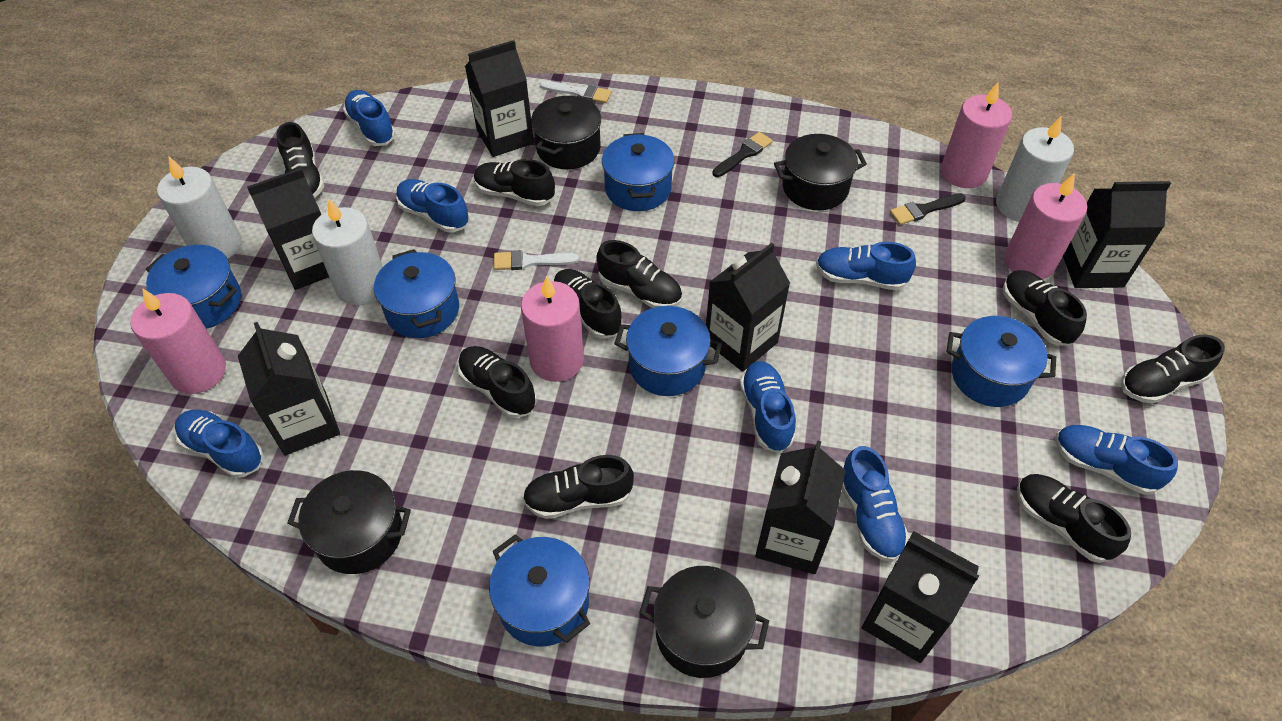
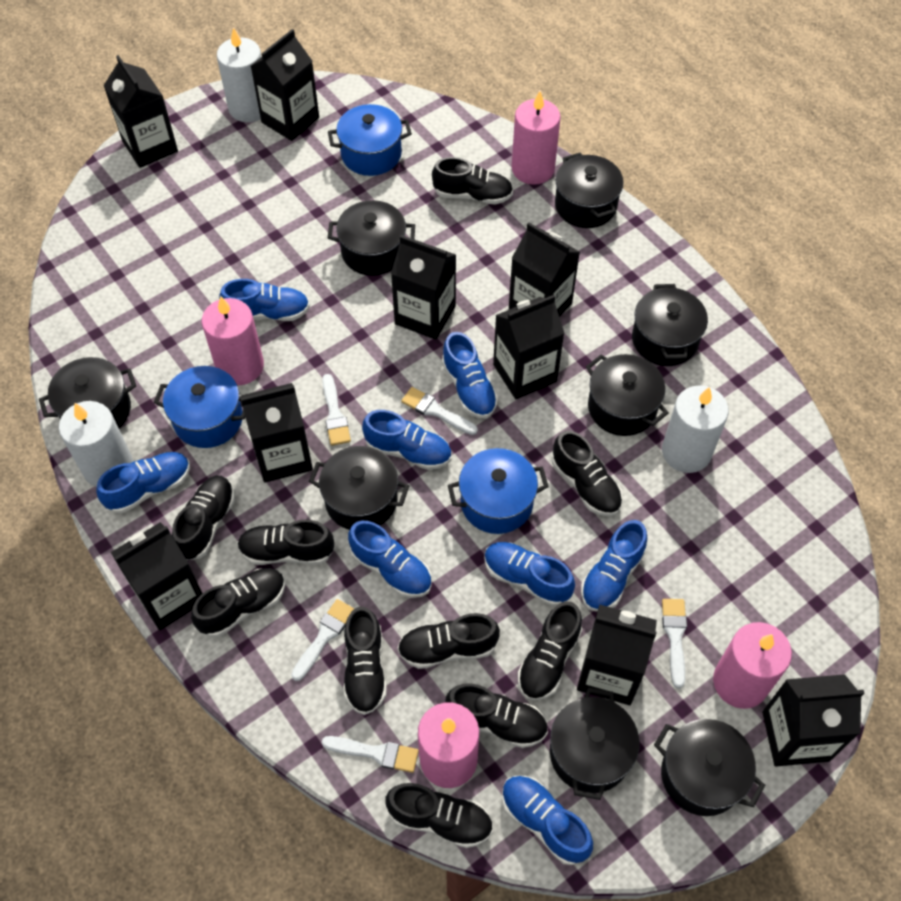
black brush: [712,132,773,177] [890,193,966,225] = 2 -> none = 0
black carton: [238,322,340,455] [247,168,329,290] [465,40,534,157] [706,243,790,372] [755,440,846,574] [862,531,979,663] [1063,181,1171,288] = 7 -> [104,55,178,168] [111,522,203,630] [240,383,313,483] [251,29,319,141] [391,235,456,340] [493,295,565,399] [509,222,580,317] [577,604,657,705] [762,674,864,767] = 9
black pot: [287,470,411,574] [531,95,601,169] [639,566,769,678] [774,134,867,210] = 4 -> [39,357,136,428] [309,446,409,530] [328,200,415,276] [550,687,639,800] [555,153,623,228] [586,354,669,436] [632,284,708,366] [654,719,765,816] = 8
black shoe: [276,122,325,198] [458,346,537,418] [474,159,555,206] [522,455,634,519] [554,269,622,339] [597,240,682,308] [1003,270,1087,346] [1017,474,1131,563] [1121,335,1225,404] = 9 -> [172,476,235,560] [191,568,285,637] [237,520,334,565] [344,606,387,715] [385,783,493,848] [397,613,500,669] [432,157,513,205] [446,683,548,748] [518,601,582,701] [552,431,623,516] = 10
blue pot: [146,245,241,329] [374,249,459,338] [489,534,590,646] [602,133,675,211] [614,306,722,396] [946,316,1056,407] = 6 -> [154,366,245,448] [328,104,412,176] [448,448,549,534] = 3
blue shoe: [175,410,264,478] [343,90,396,146] [396,179,469,233] [740,361,796,453] [816,242,916,290] [842,446,909,562] [1055,425,1178,495] = 7 -> [96,452,190,513] [219,279,310,321] [348,521,432,598] [362,410,451,470] [442,332,498,418] [484,542,575,606] [502,776,593,865] [581,520,647,612] = 8
white brush: [493,250,579,270] [540,81,612,103] = 2 -> [291,599,354,681] [321,736,419,773] [322,374,351,446] [401,387,478,435] [662,599,687,688] = 5

